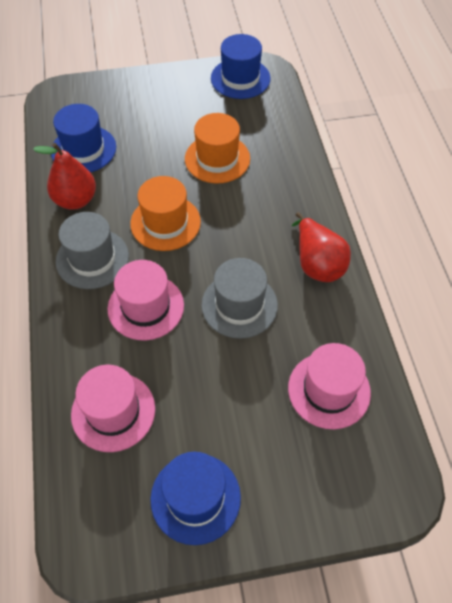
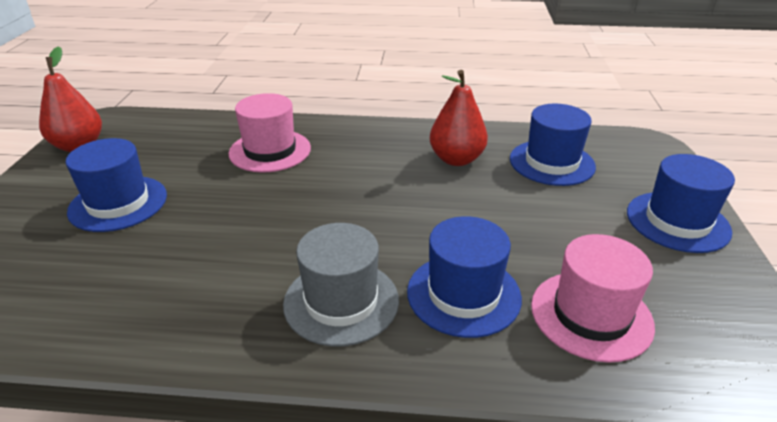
blue hat: [51,104,116,172] [150,452,241,545] [211,34,270,99] = 3 -> [66,138,167,232] [407,216,522,338] [510,104,596,186] [627,154,735,253] = 4
grey hat: [55,212,129,289] [201,258,278,339] = 2 -> [283,223,399,347] = 1
orange hat: [130,176,201,251] [185,113,250,183] = 2 -> none = 0
pink hat: [71,365,155,452] [107,260,184,340] [288,343,371,429] = 3 -> [229,93,311,173] [531,234,655,363] = 2

